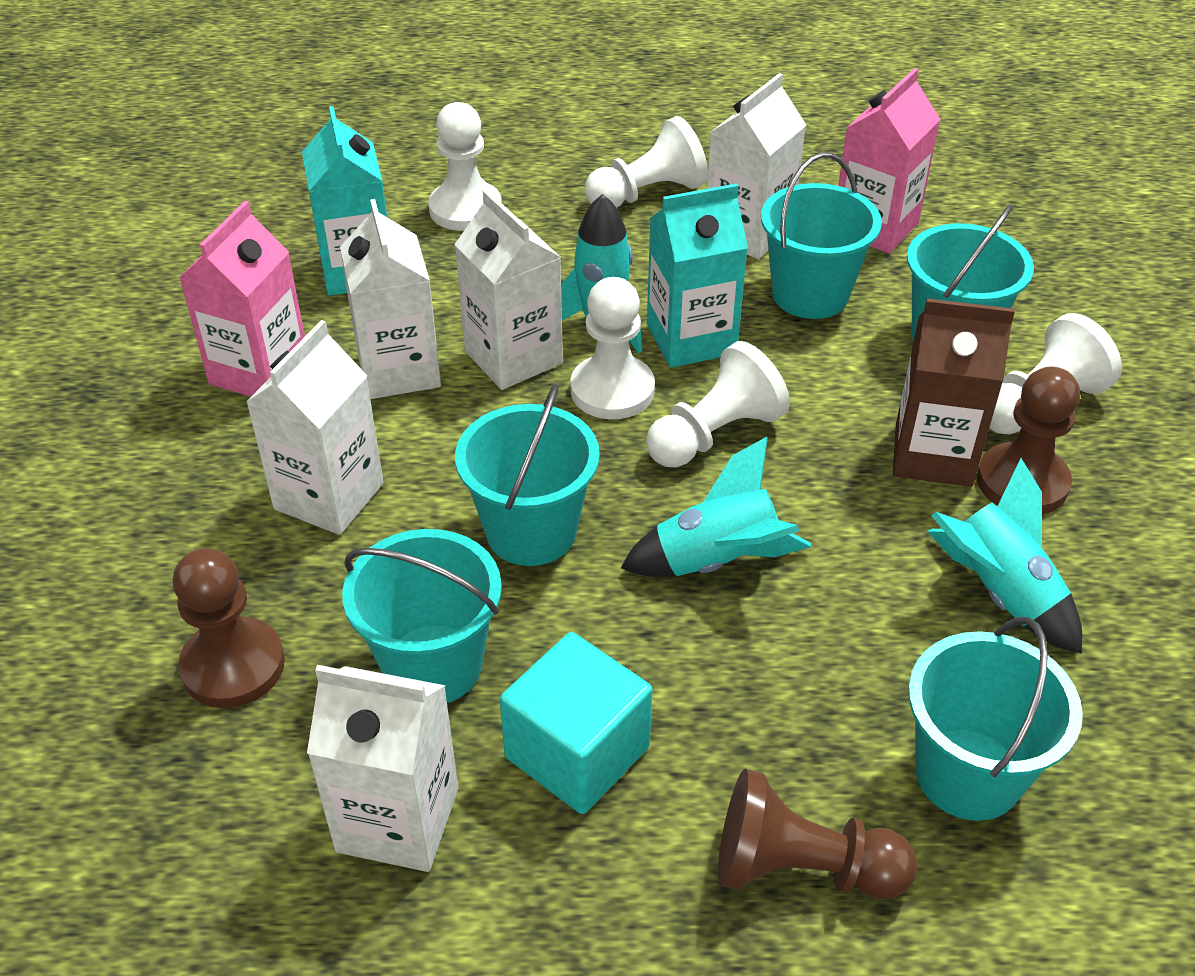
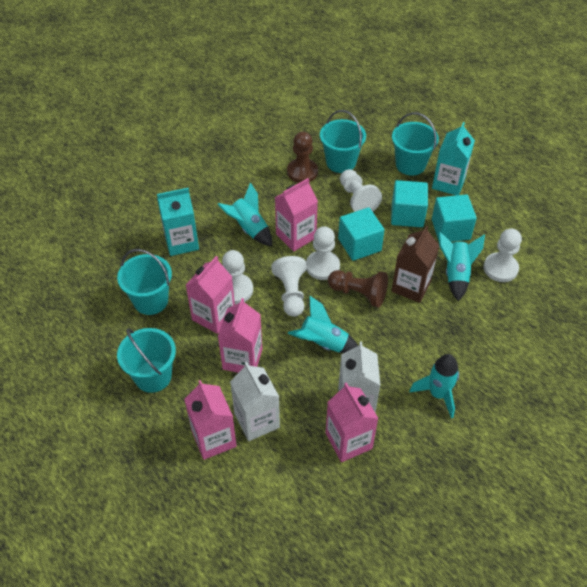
brown pawn: [173,548,285,708] [718,769,917,899] [977,367,1080,514] = 3 -> [287,132,318,183] [328,270,388,307] = 2
pink carton: [179,201,305,397] [838,68,940,254] = 2 -> [184,380,237,460] [186,256,235,334] [218,298,262,373] [275,178,318,252] [326,382,379,462] = 5
turquoise bucket: [342,529,502,703] [455,383,600,566] [761,153,882,319] [907,204,1034,341] [908,617,1083,821] = 5 -> [117,249,172,315] [117,328,176,393] [320,110,366,173] [392,112,439,176] = 4
turquoise cube: [500,632,653,814] = 1 -> [338,207,384,261] [391,180,428,227] [432,194,477,242] = 3
turquoise rocket: [561,194,642,353] [621,437,812,577] [927,458,1082,654] = 3 -> [217,182,272,246] [288,296,358,353] [410,354,459,418] [438,232,485,301] = 4
white carton: [246,320,384,535] [307,665,458,872] [340,199,441,399] [454,189,563,390] [707,73,806,259] = 5 -> [230,362,280,441] [338,341,380,412] = 2

